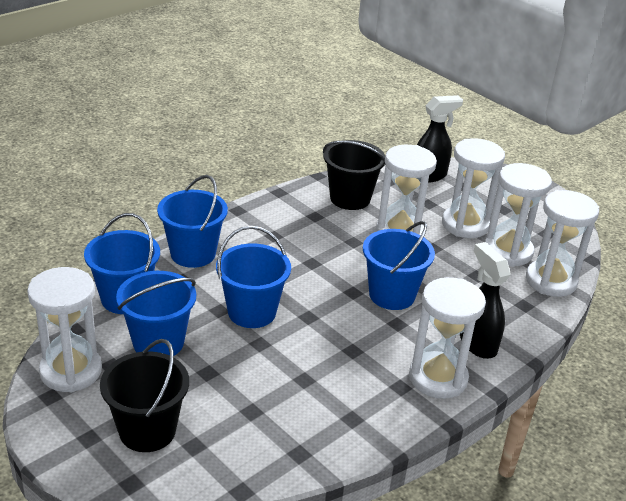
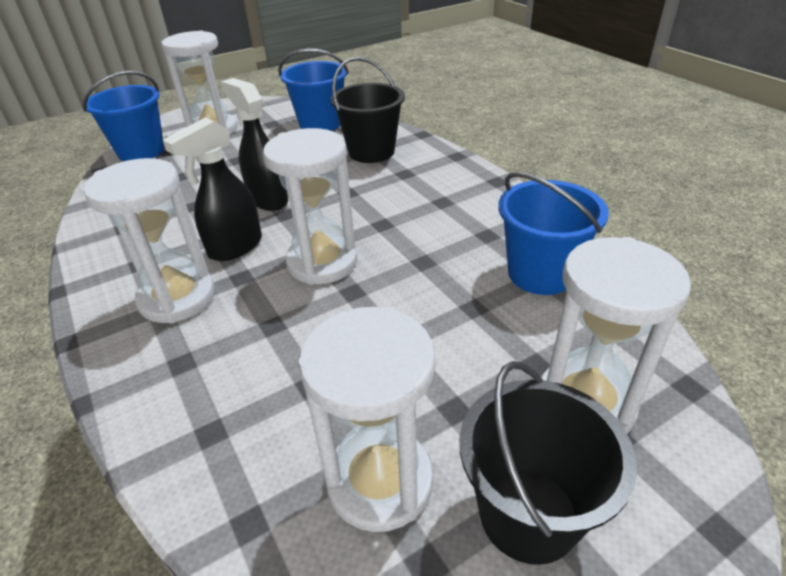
blue bucket: [84,213,160,314] [116,271,196,356] [157,175,228,268] [216,226,291,328] [363,221,435,310] = 5 -> [83,71,164,161] [278,49,349,131] [498,172,609,295] = 3
white hourglass: [27,267,102,393] [376,145,437,235] [409,277,486,399] [442,138,505,238] [485,163,552,267] [526,190,599,297] = 6 -> [83,158,215,324] [161,31,237,135] [263,128,357,285] [299,307,436,532] [541,237,691,434] = 5

